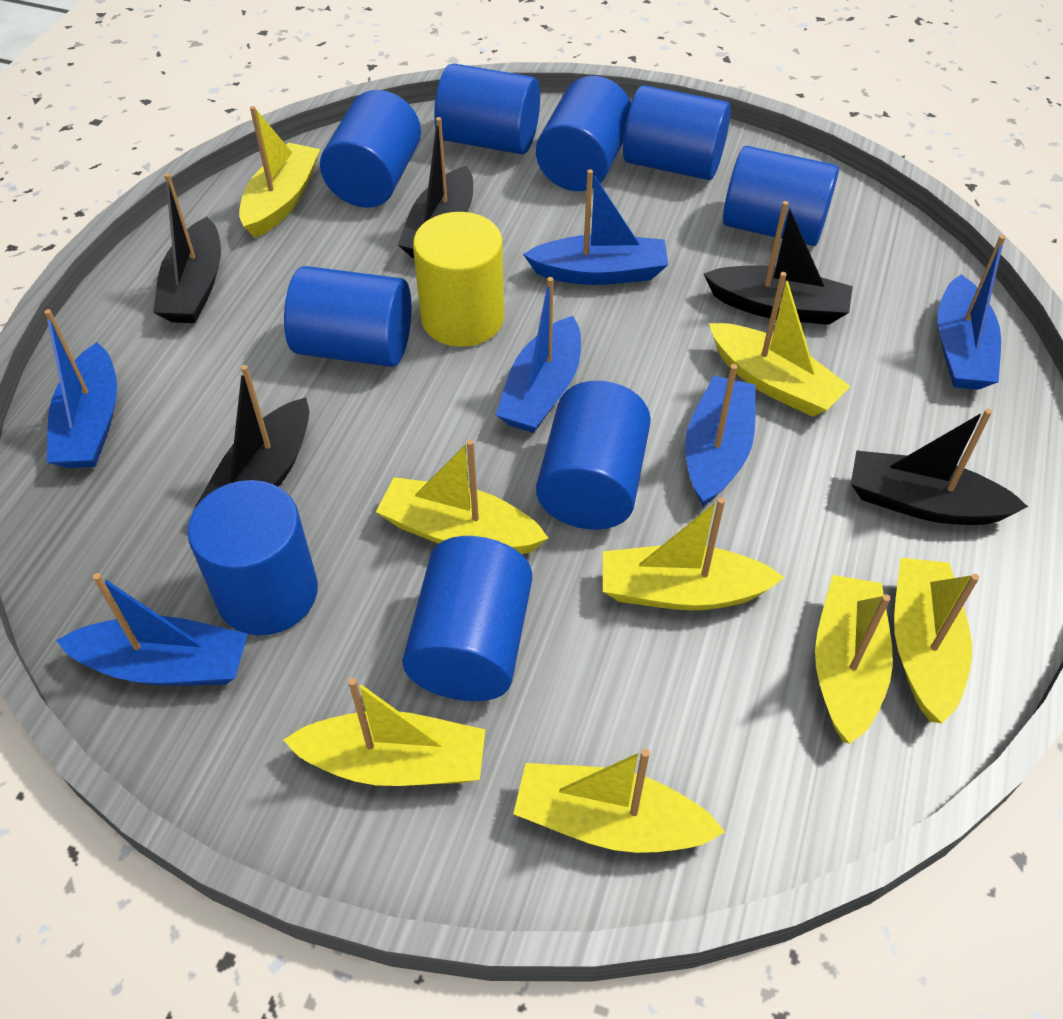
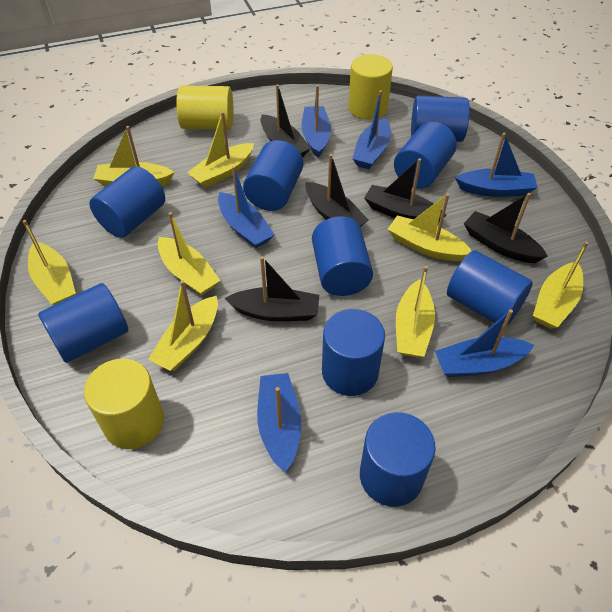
yellow cylinder: [413,212,504,347] = 1 -> [84,359,164,449] [176,85,233,130] [348,54,393,120] = 3

